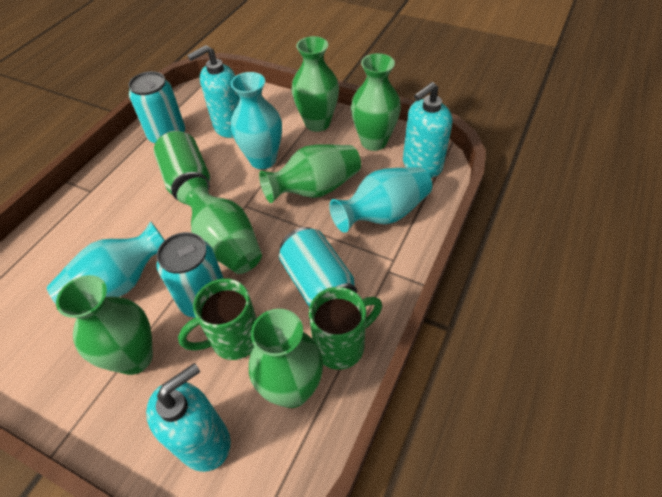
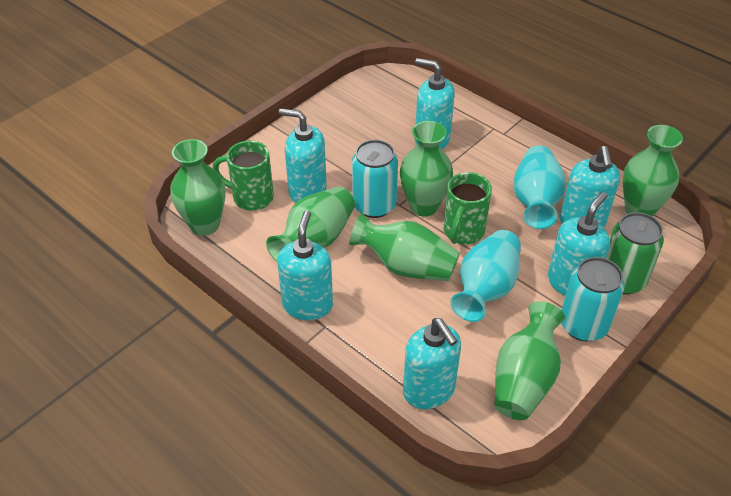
turquoise can: [128,71,185,143] [157,232,223,318] [279,227,357,307] = 3 -> [352,140,398,218] [561,257,624,341] = 2
turquoise soap dispenser: [146,363,230,472] [187,45,240,138] [403,82,452,178] = 3 -> [277,210,333,320] [279,108,327,203] [403,318,461,409] [415,58,455,149] [548,192,610,296] [560,146,620,228] = 6
turquoise vase: [47,221,165,304] [231,72,282,169] [329,167,432,233] = 3 -> [451,230,521,322] [513,145,566,229] = 2

